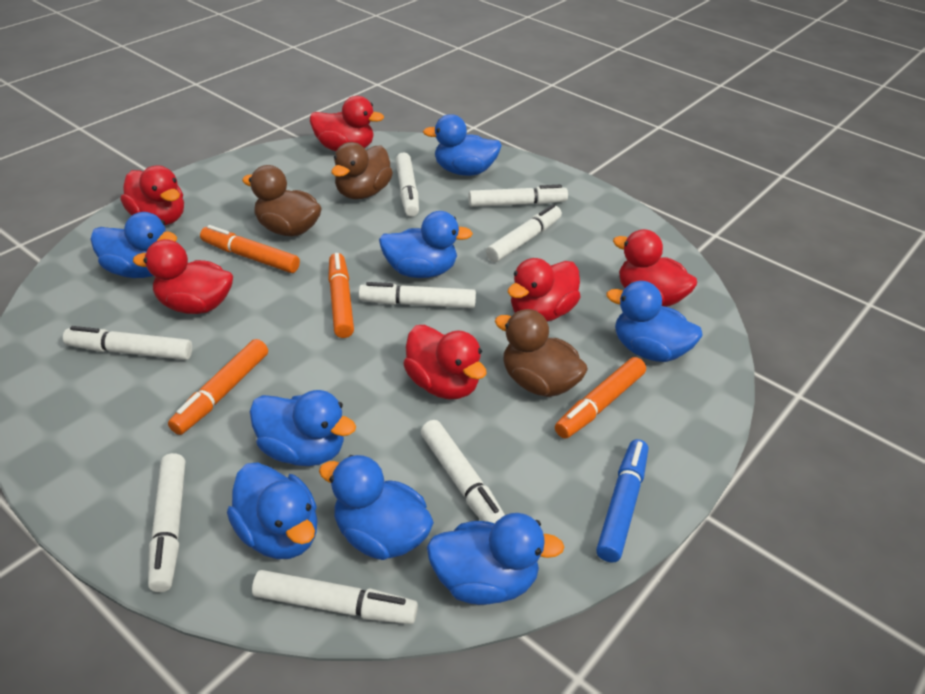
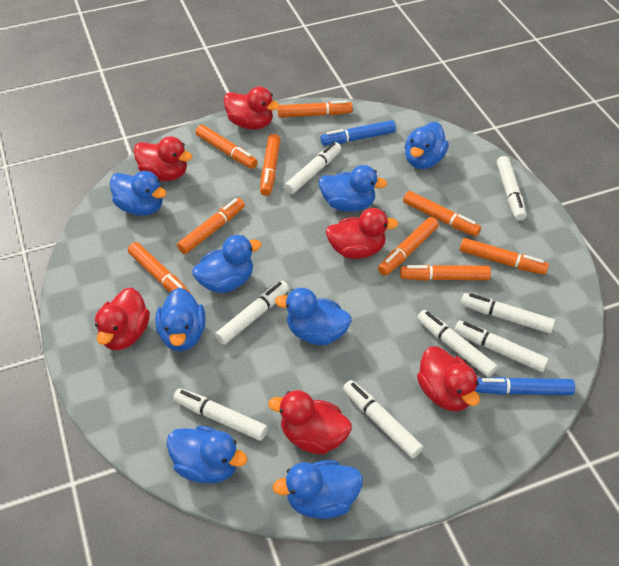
blue marker: [596,439,648,562] = 1 -> [320,120,396,146] [475,377,575,395] = 2
brown duck: [242,165,322,236] [331,142,393,199] [495,309,588,397] = 3 -> none = 0
orange marker: [168,339,268,435] [200,225,300,273] [328,253,354,338] [555,357,646,439] = 4 -> [128,242,191,294] [177,198,245,254] [196,125,258,169] [260,134,281,196] [278,100,353,118] [378,217,439,276] [400,265,491,281] [403,191,481,237] [460,238,549,275] = 9

